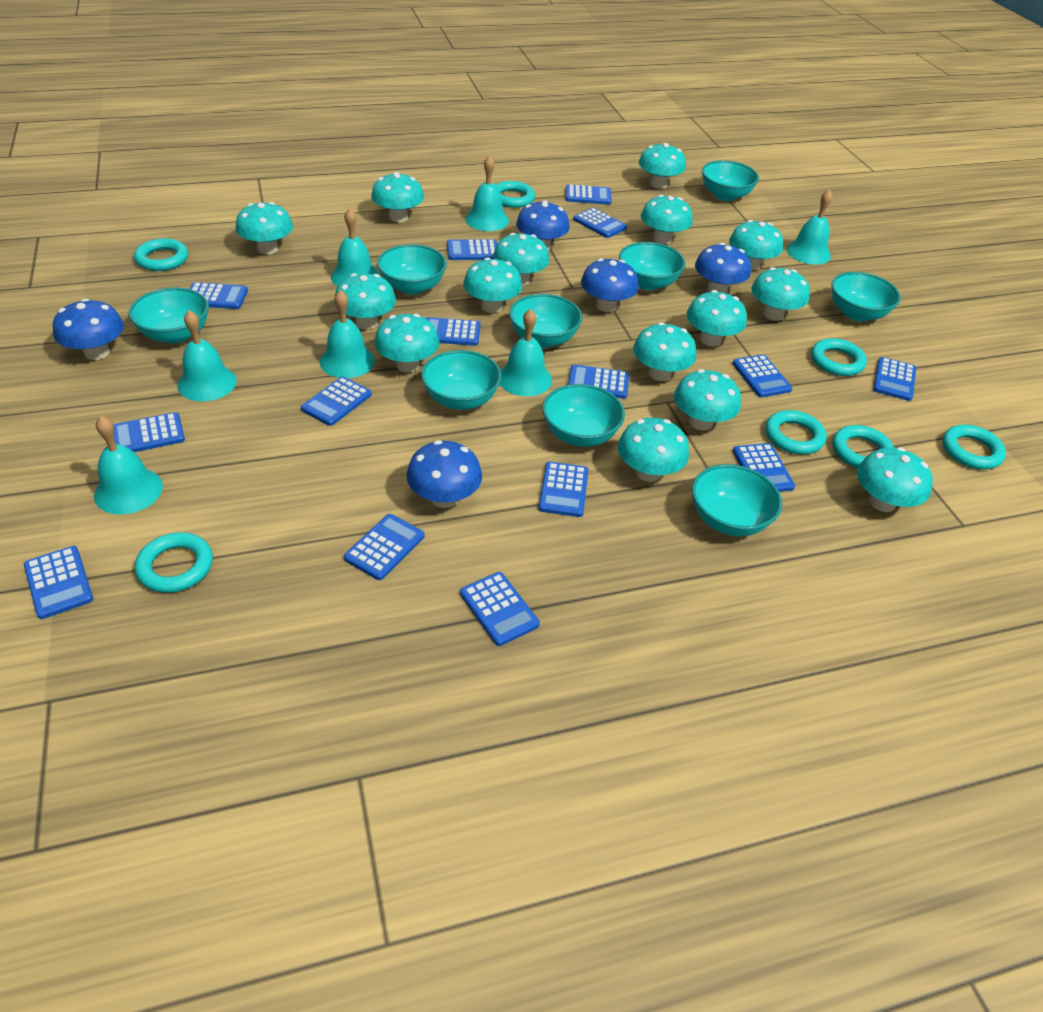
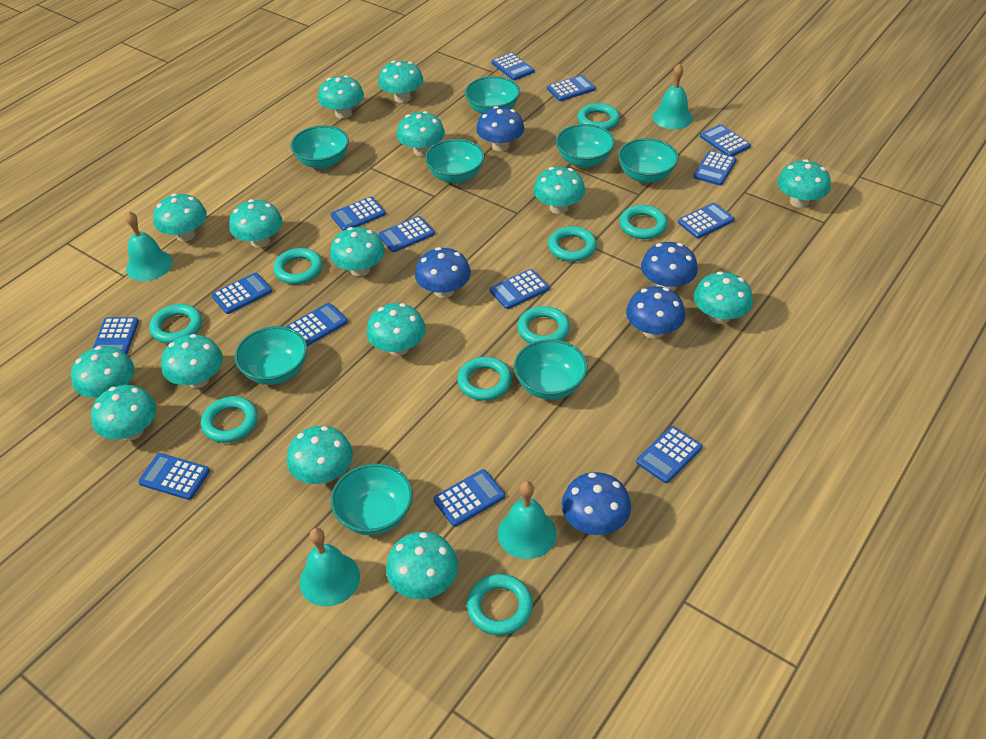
blue calculator: [24,546,93,619] [113,412,185,452] [190,282,248,309] [301,377,372,426] [344,514,425,580] [425,317,480,346] [447,239,497,260] [460,572,540,646] [538,462,589,517] [566,184,612,205] [568,365,629,399] [573,208,627,238] [733,355,792,397] [733,443,795,492] [873,357,916,401] = 15 -> [93,317,139,354] [138,453,210,500] [212,273,272,314] [286,303,348,346] [331,197,386,231] [378,216,435,252] [433,469,505,527] [490,269,549,309] [491,52,534,80] [547,75,595,101] [636,426,702,483] [678,203,734,238] [693,151,737,186] [700,124,751,156] = 14
turquoise bell: [94,416,163,514] [177,310,237,401] [320,290,375,378] [331,208,380,286] [465,155,509,231] [500,309,552,396] [786,189,832,264] = 7 -> [125,211,173,281] [299,528,360,607] [498,481,557,559] [653,64,693,129] = 4
turquoise bowl: [129,287,209,343] [377,244,447,295] [421,350,502,410] [509,294,582,348] [542,384,625,447] [619,242,685,290] [692,464,782,537] [702,160,759,201] [831,272,901,322] = 9 -> [235,326,307,385] [290,125,349,169] [331,463,413,535] [425,139,485,183] [465,76,520,114] [514,339,588,400] [556,124,615,168] [618,138,679,183] = 8
turquoise ring: [134,238,188,271] [135,532,213,593] [496,181,535,208] [765,410,827,454] [811,338,867,376] [832,425,894,468] [942,425,1006,469] = 7 -> [150,304,202,344] [201,396,258,443] [273,248,323,284] [457,357,512,401] [467,574,533,635] [517,306,570,343] [548,226,597,262] [577,103,620,130] [619,205,667,239] = 9

